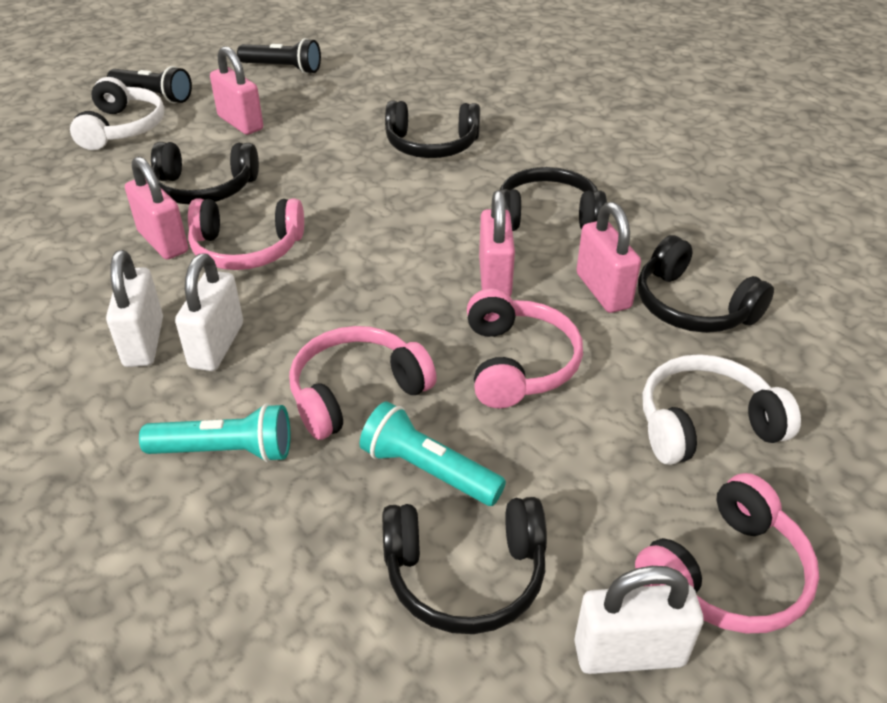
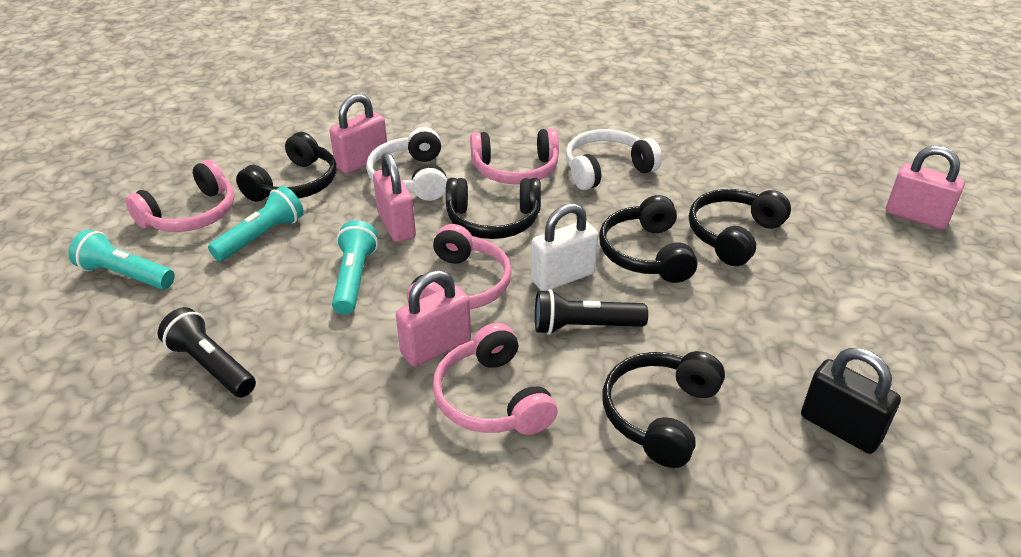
black padlock: none = 0 -> [801,348,901,454] = 1
turquoise flashlight: [139,403,291,463] [360,401,506,506] = 2 -> [69,230,175,289] [208,186,304,261] [332,220,378,315] = 3
white padlock: [106,250,163,367] [175,253,243,371] [574,566,704,674] = 3 -> [531,203,598,291] = 1

